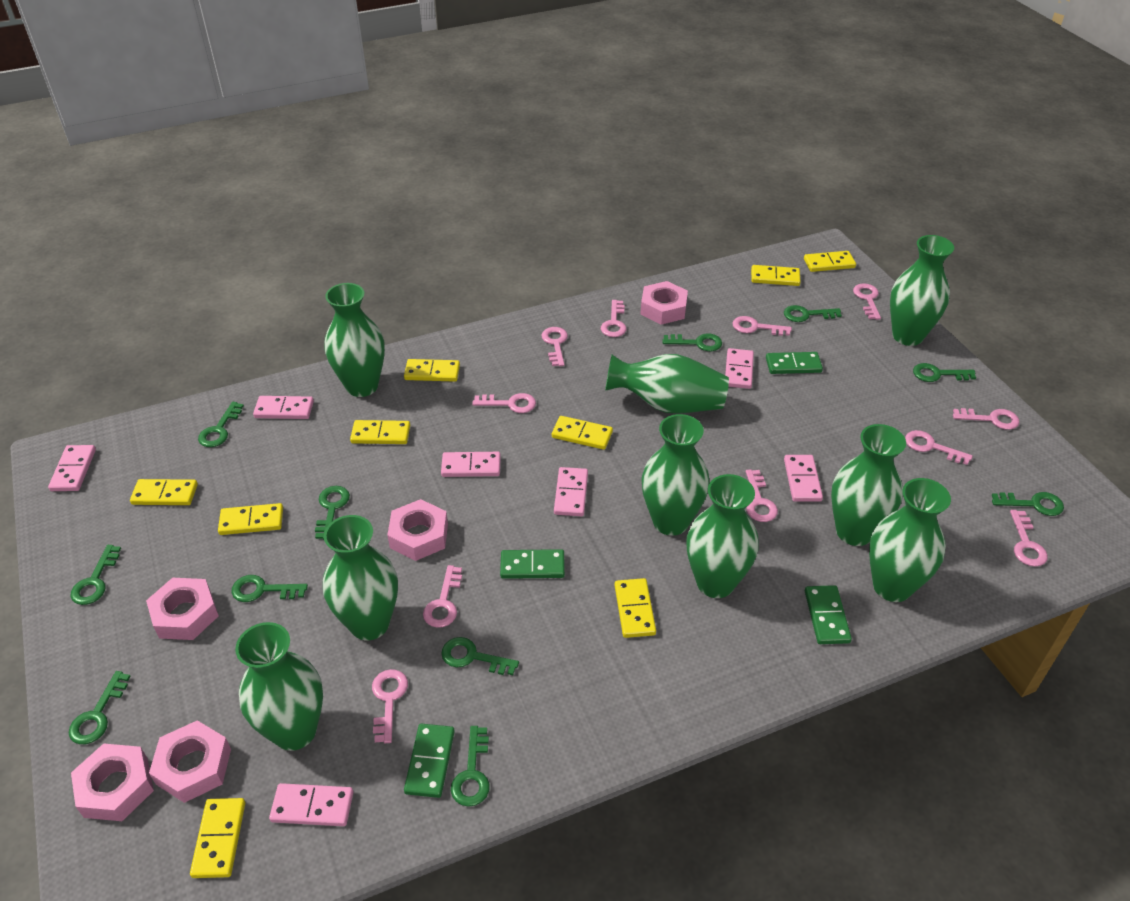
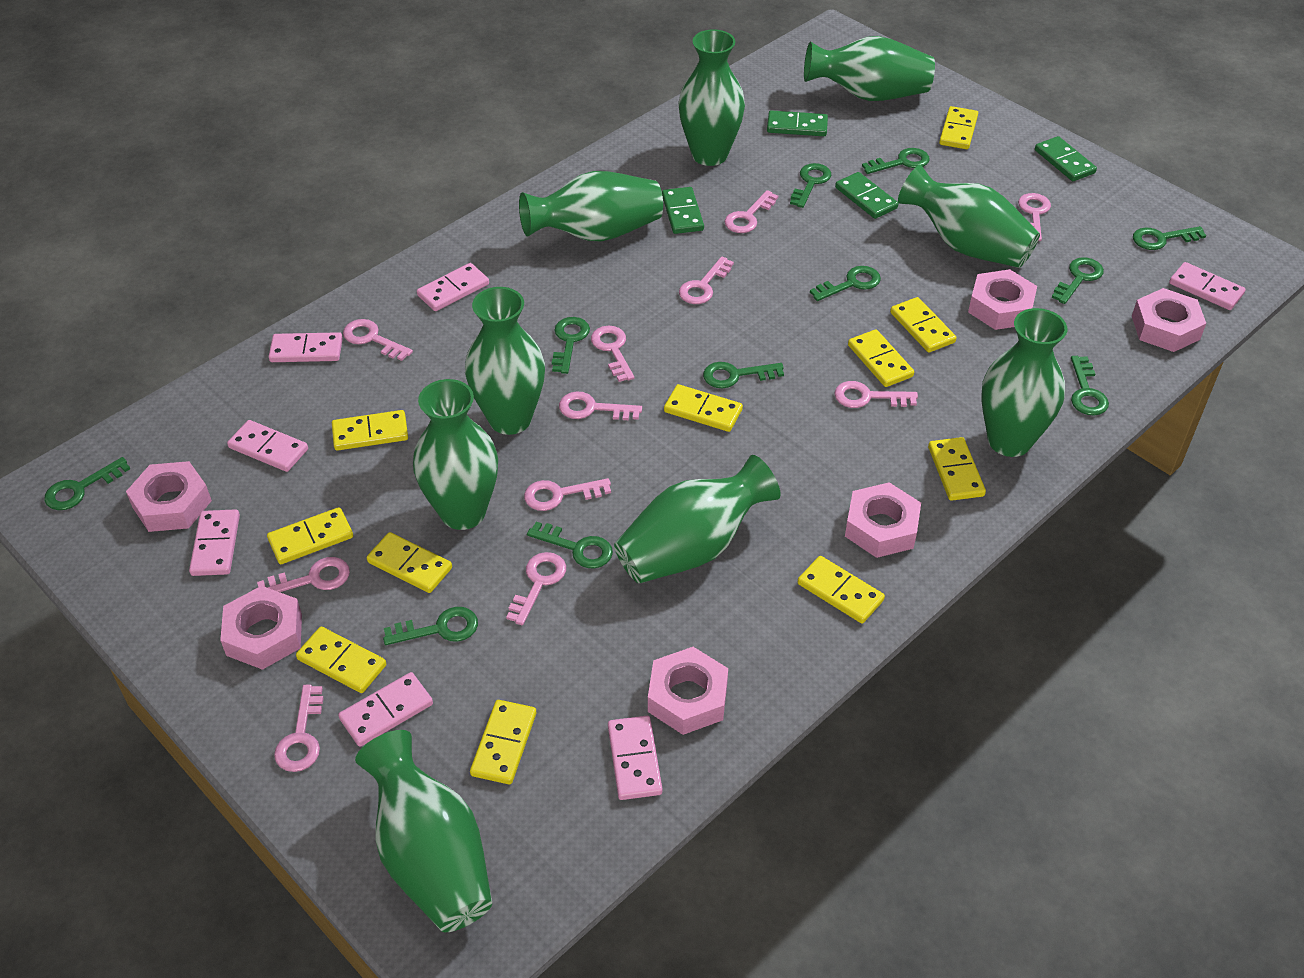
pink nut: [71,743,154,821] [146,578,219,640] [149,720,231,803] [387,499,448,561] [640,281,688,325] = 5 -> [126,461,212,532] [220,586,302,670] [648,647,728,735] [845,482,921,558] [968,269,1037,330] [1132,288,1206,352] = 6
yellow domino: [130,479,198,505] [190,798,245,878] [218,503,283,535] [350,420,410,444] [404,359,460,382] [552,416,613,450] [615,578,656,638] [751,265,801,286] [804,251,856,272] = 9 -> [267,507,353,564] [296,627,386,693] [332,410,408,451] [367,532,452,593] [470,700,536,784] [664,384,743,432] [798,556,885,623] [848,329,914,387] [890,297,957,353] [928,437,986,501] [939,106,978,149] = 11

